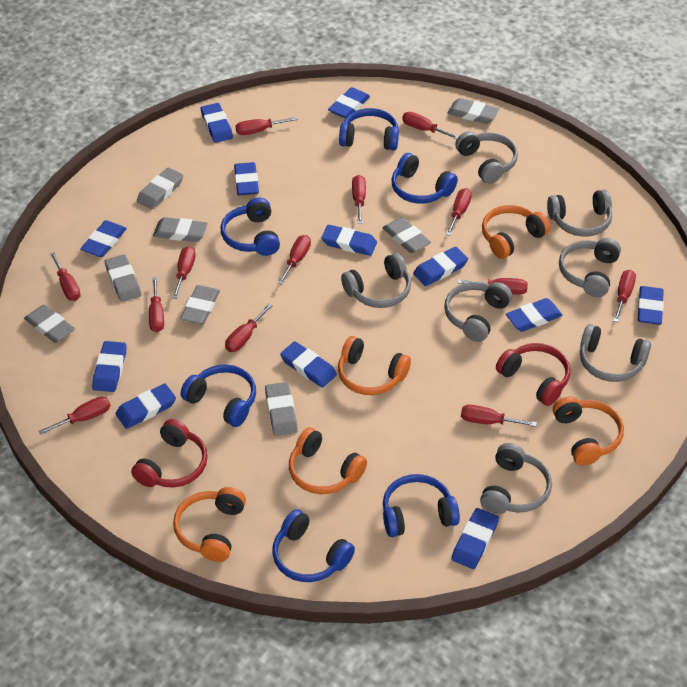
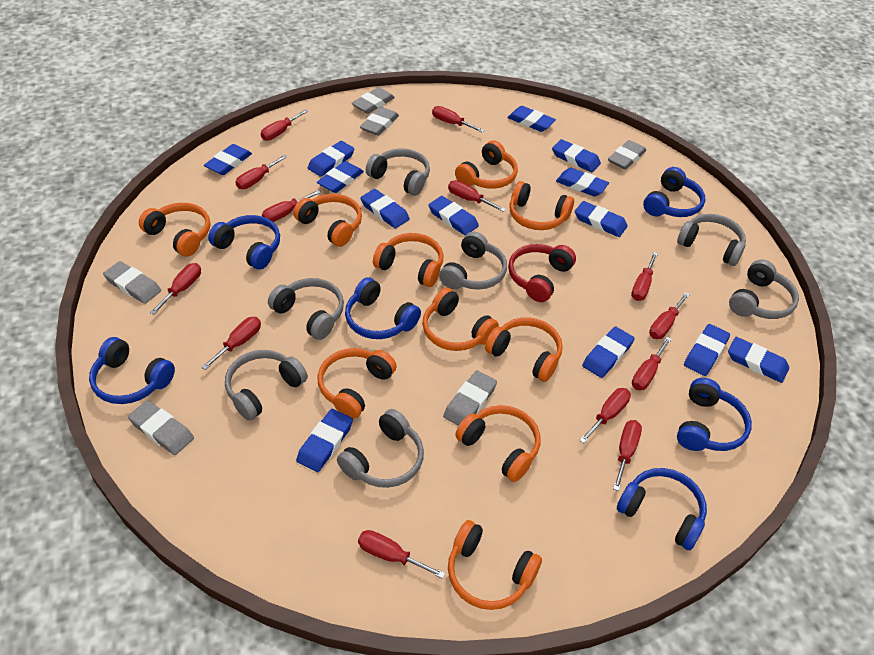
blue eraser: [80,220,127,257] [92,341,126,392] [116,384,176,429] [201,103,233,143] [234,162,259,195] [280,341,337,388] [321,225,377,256] [328,87,370,119] [413,247,468,286] [451,508,499,569] [506,298,563,332] [638,286,664,325] = 12 -> [204,144,252,175] [296,409,353,472] [308,141,355,177] [317,161,364,193] [360,189,410,228] [428,196,479,236] [507,106,556,132] [552,139,601,172] [556,168,609,197] [575,201,628,237] [582,326,635,378] [684,324,730,376] [728,337,789,383] = 13
grey eraser: [24,305,75,343] [105,254,142,302] [137,167,183,209] [153,217,208,242] [180,285,220,324] [265,382,298,436] [382,217,431,253] [447,98,499,124] = 8 -> [103,261,161,304] [128,400,194,455] [351,87,395,114] [360,107,399,136] [443,370,497,426] [608,140,646,170] = 6
orange headphones: [173,487,246,562] [289,427,367,494] [338,336,411,395] [482,205,550,259] [553,396,624,466] = 5 -> [139,203,210,256] [293,194,362,247] [318,348,397,419] [373,233,443,287] [422,288,499,351] [448,520,542,610] [455,140,518,189] [455,405,540,482] [485,317,563,382] [509,181,574,230] = 10
red headphones: [131,419,208,487] [496,343,570,406] = 2 -> [508,244,576,302] = 1

